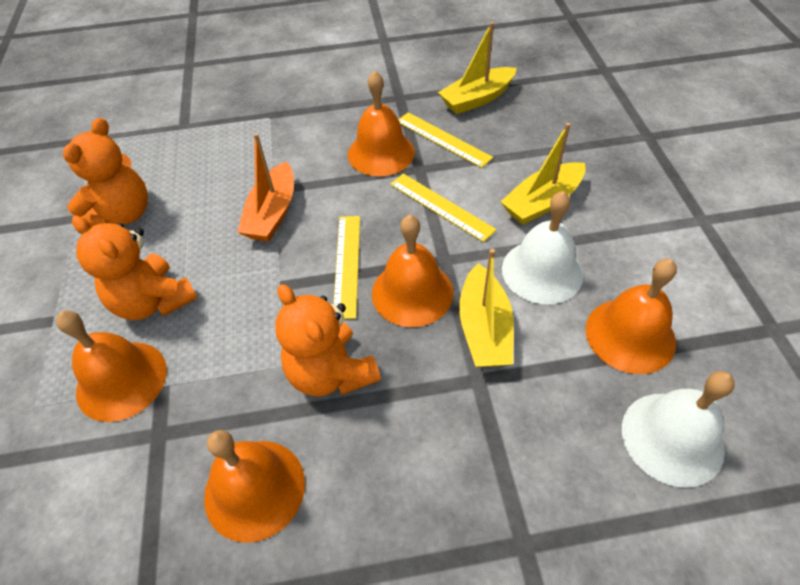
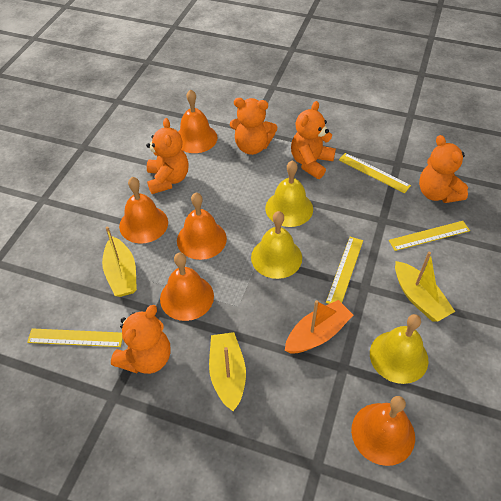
orange teddy bear: [63,118,148,227] [72,216,198,320] [275,284,381,397] = 3 -> [111,305,171,374] [146,118,189,194] [230,98,277,155] [291,101,336,179] [419,135,468,203] = 5
white bell: [502,191,584,304] [622,371,735,488] = 2 -> none = 0
yellow bell: none = 0 -> [251,211,302,279] [265,160,313,227] [370,314,428,384] = 3
yellow ruler: [334,216,360,319] [390,174,497,242] [398,112,493,168] = 3 -> [27,328,123,347] [326,237,363,304] [339,153,411,193] [389,221,470,251] = 4

